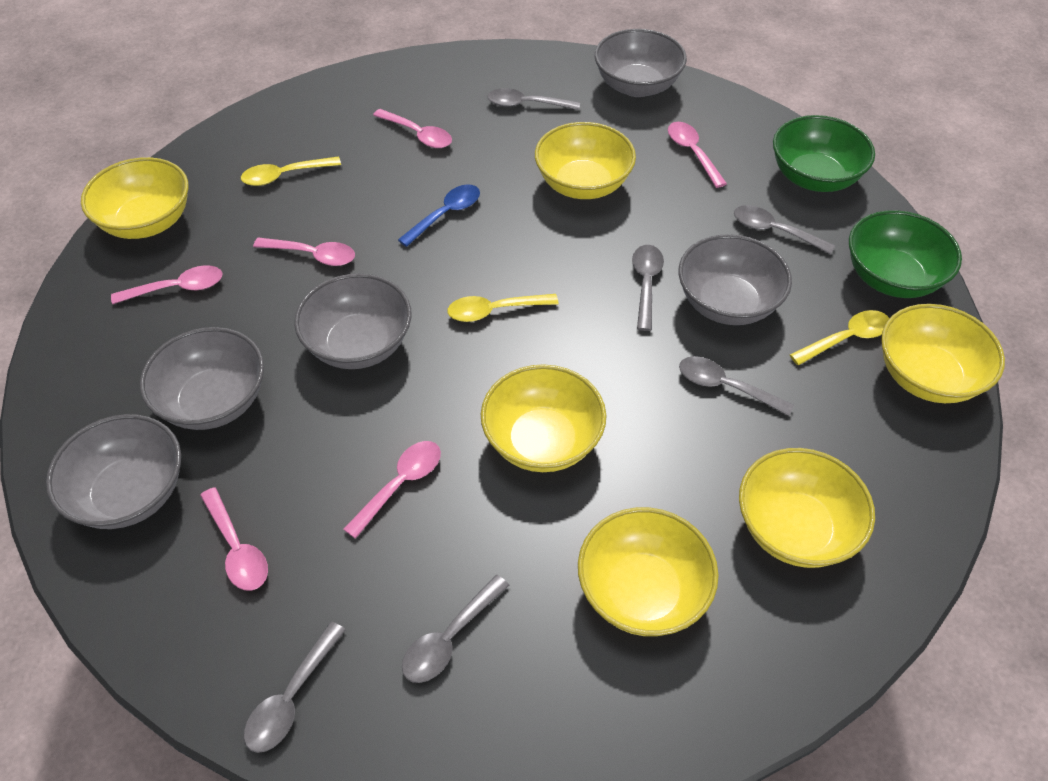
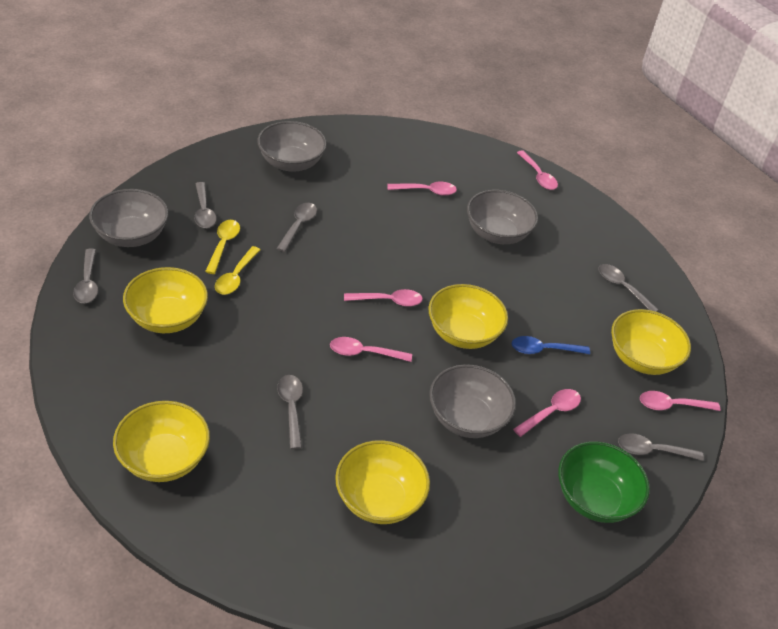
green bowl: [773,115,875,192] [849,210,962,298] = 2 -> [558,441,650,523] = 1
grey bowl: [46,414,181,529] [140,327,264,430] [294,273,411,369] [595,29,687,97] [678,234,792,325] = 5 -> [89,189,168,247] [257,121,327,172] [429,364,516,438] [467,190,538,244] = 4
yellow bowl: [81,157,189,239] [481,364,607,472] [535,122,636,199] [578,507,719,636] [739,448,875,568] [881,304,1005,403] = 6 -> [113,401,210,482] [123,267,208,333] [335,440,430,524] [428,284,508,349] [611,309,691,375] = 5
yellow spoon: [241,156,341,186] [447,294,559,322] [790,310,889,365] = 3 -> [205,220,240,274] [215,246,260,295] = 2

